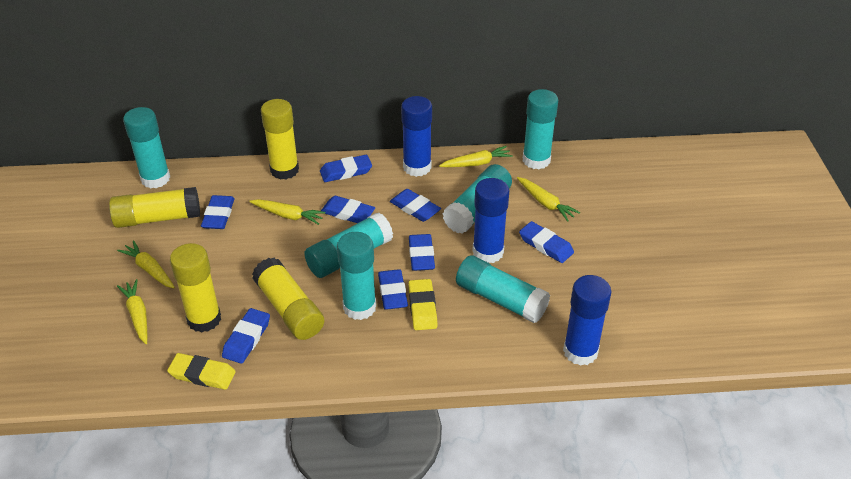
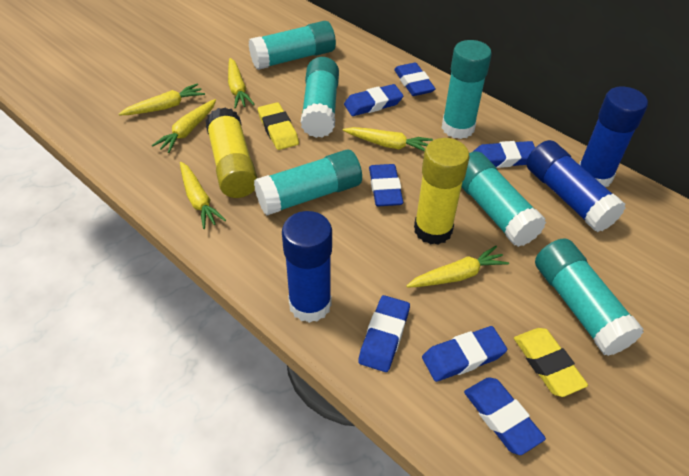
blue eraser: [201,195,235,229] [222,308,270,364] [320,155,372,182] [321,196,375,223] [378,269,408,310] [390,189,441,222] [409,234,435,271] [519,221,574,263] = 8 -> [344,84,403,116] [358,295,410,372] [369,164,403,206] [394,63,436,96] [422,326,507,382] [464,377,546,455] [473,141,535,168] = 7
yellow carrot: [117,240,175,288] [117,279,147,344] [249,199,326,225] [439,146,513,167] [517,177,580,222] = 5 -> [119,83,205,115] [152,99,216,153] [180,162,226,229] [228,58,255,109] [343,127,433,151] [406,246,509,288] = 6
yellow glue stick: [109,187,200,228] [170,243,221,333] [252,258,324,340] [261,99,299,180] = 4 -> [206,108,258,198] [414,138,469,245] = 2

